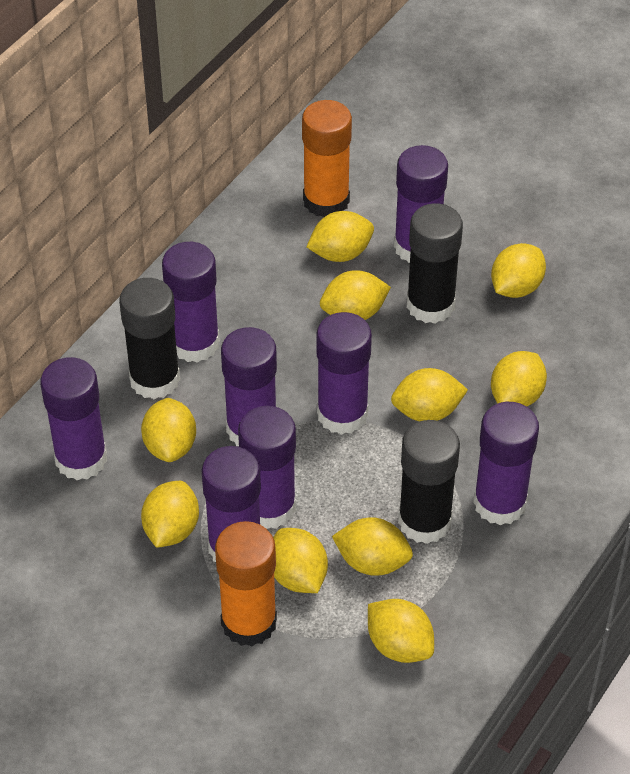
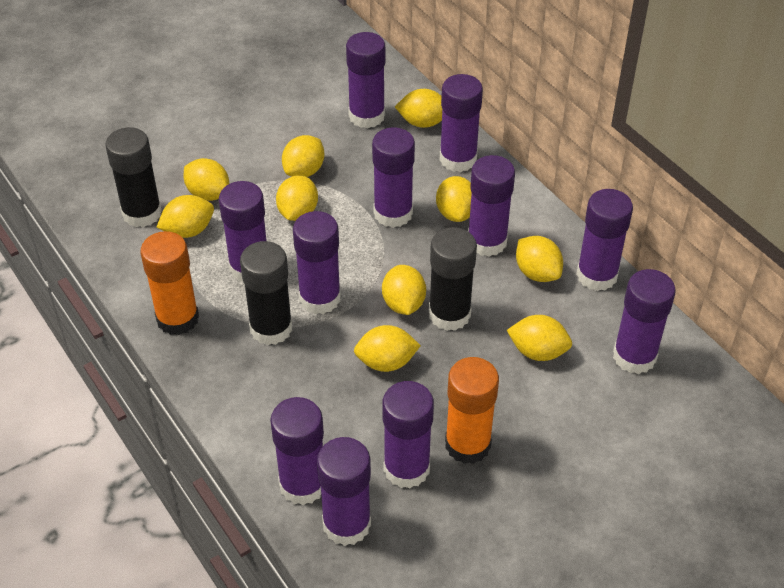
purple glue stick: [40,357,107,480] [162,242,220,363] [201,446,261,562] [221,327,277,446] [238,406,296,529] [316,312,372,435] [394,145,448,263] [473,402,539,526] = 8 -> [219,181,267,281] [270,397,324,505] [293,211,341,314] [317,437,371,546] [346,32,385,128] [372,127,415,228] [383,381,434,489] [439,74,483,172] [468,155,515,257] [576,189,633,291] [613,269,676,374] = 11

